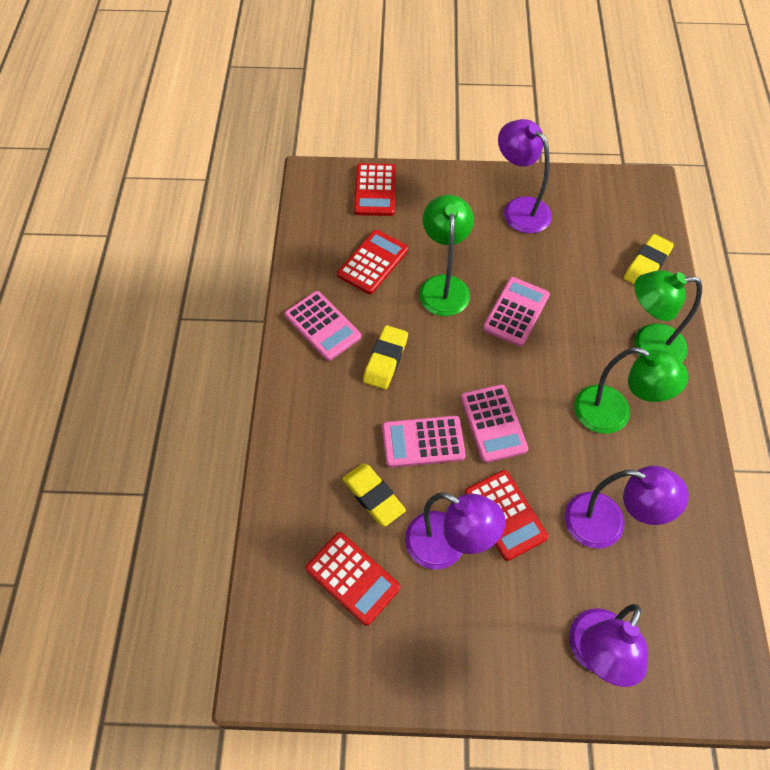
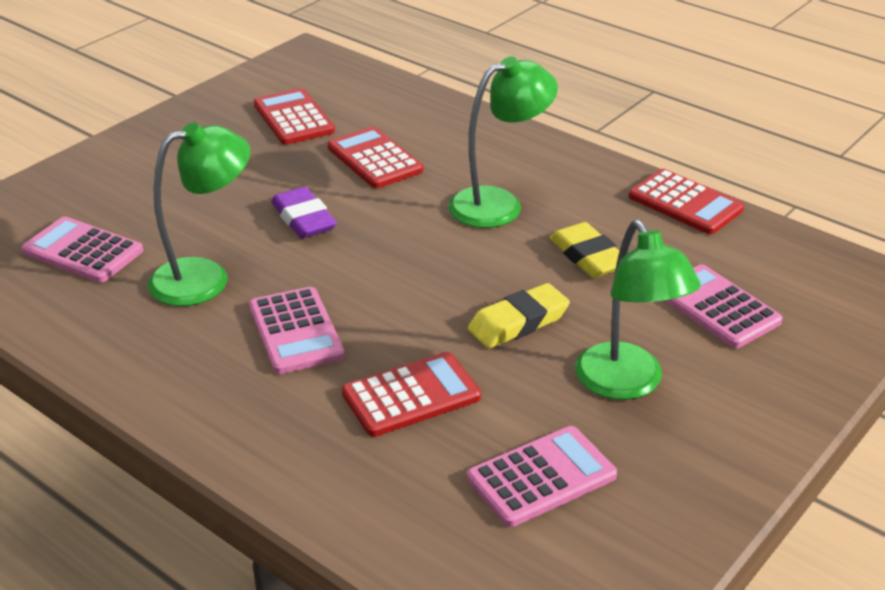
purple eraser: none = 0 -> [271,186,337,239] = 1
purple lamp: [405,492,506,569] [498,119,552,233] [564,466,689,549] [569,604,648,687] = 4 -> none = 0
yellow eraser: [342,463,406,527] [363,325,408,389] [624,234,674,285] = 3 -> [468,283,570,349] [549,222,620,278] = 2

